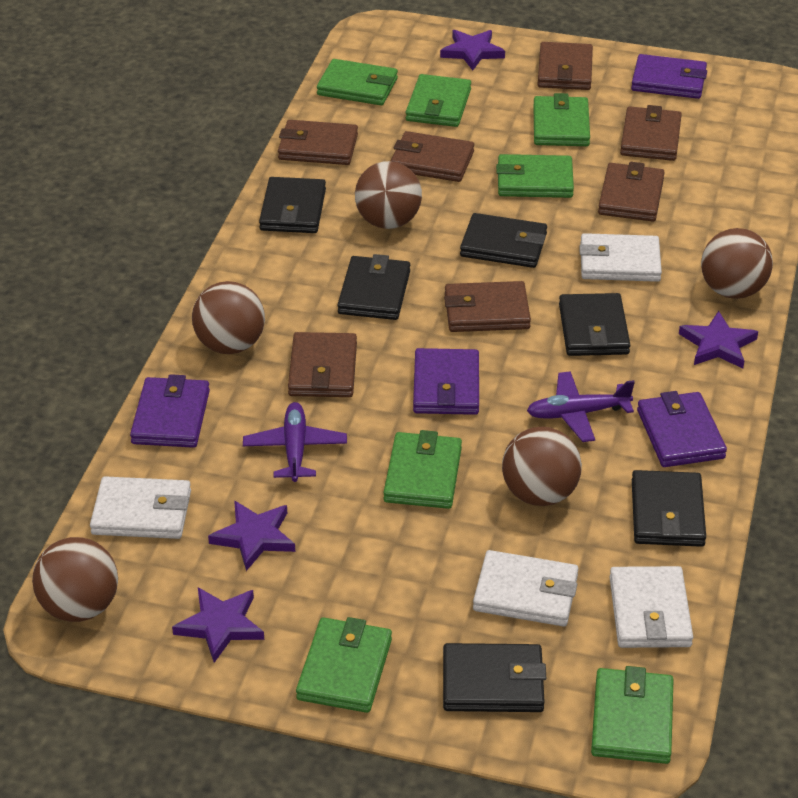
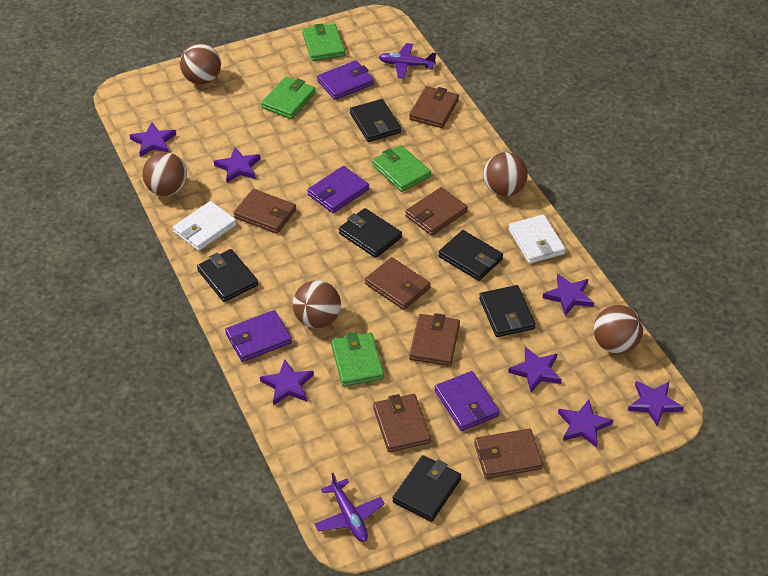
green wallet: [296,617,392,713] [317,59,398,105] [384,430,462,509] [406,74,471,127] [496,154,574,198] [533,93,590,146] [591,666,674,764] = 7 -> [261,77,316,119] [302,23,345,61] [331,332,384,386] [372,145,431,192] = 4
purple star: [172,587,264,663] [208,501,295,571] [440,30,505,71] [679,311,758,368] = 4 -> [129,122,176,157] [214,147,261,183] [260,360,314,405] [508,347,562,392] [543,274,594,316] [558,399,613,448] [628,381,684,427] = 7
white wallet: [90,476,191,539] [473,550,578,627] [579,233,662,282] [610,566,693,648] = 4 -> [173,201,237,251] [509,215,566,264] = 2

